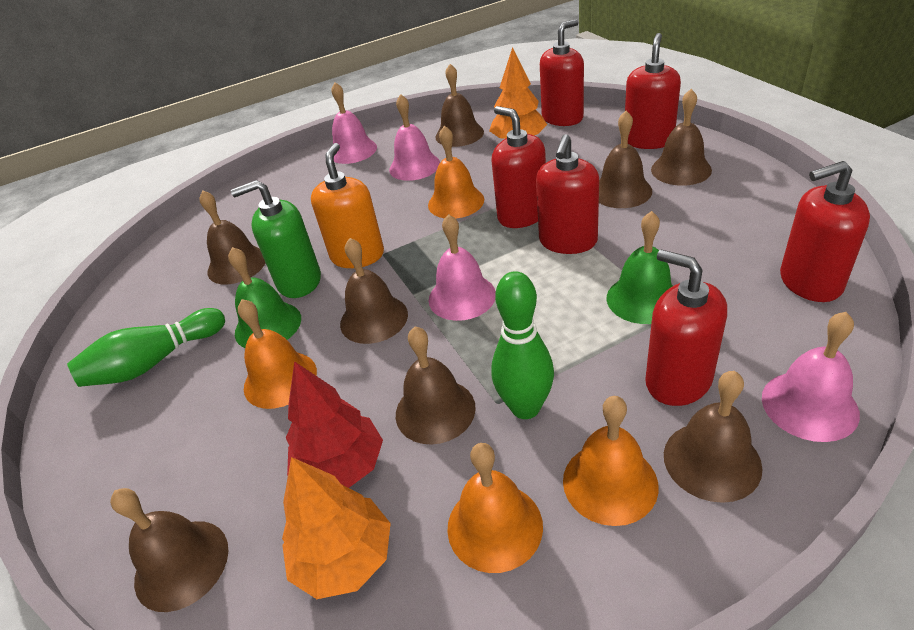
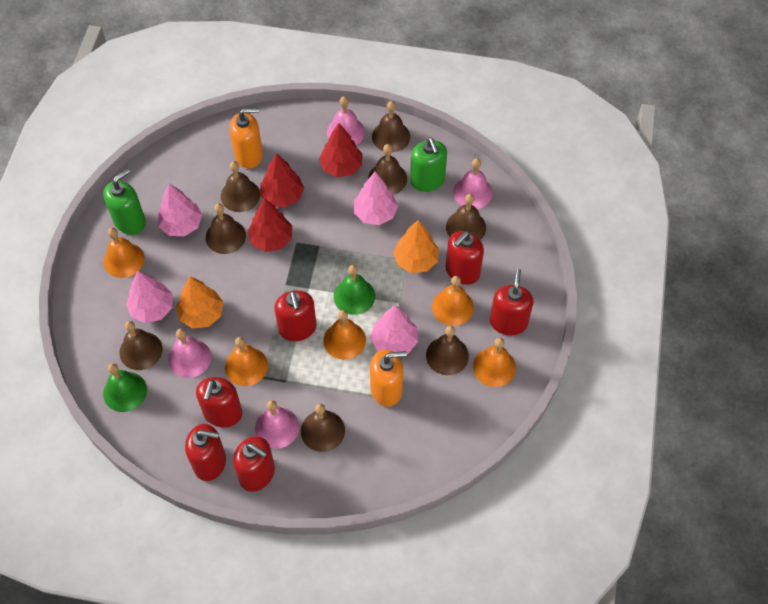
green bowling pin: [67,308,225,387] [491,271,554,419] = 2 -> none = 0
green soap dispenser: [231,180,321,298] = 1 -> [103,169,146,235] [410,137,447,192] = 2
orange bell: [238,299,317,409] [428,125,484,219] [447,443,543,573] [563,396,659,526] = 4 -> [103,228,145,278] [225,337,268,386] [323,310,366,360] [432,276,474,326] [473,338,516,387] = 5
orange soap dispenser: [311,143,384,268] = 1 -> [229,108,263,169] [370,350,407,407] = 2
pink tree: none = 0 -> [126,270,173,323] [158,183,202,236] [354,172,398,225] [370,305,418,354] = 4
red tree: [286,361,383,488] = 1 -> [247,198,292,252] [260,153,304,207] [319,123,362,177] = 3

